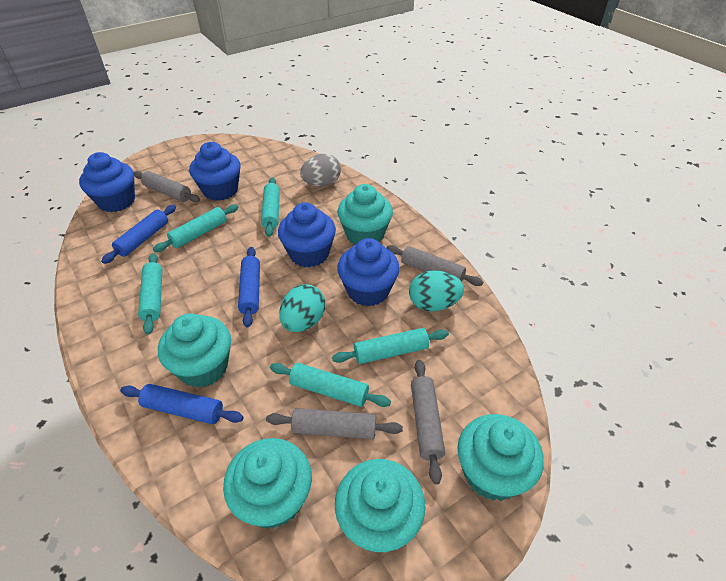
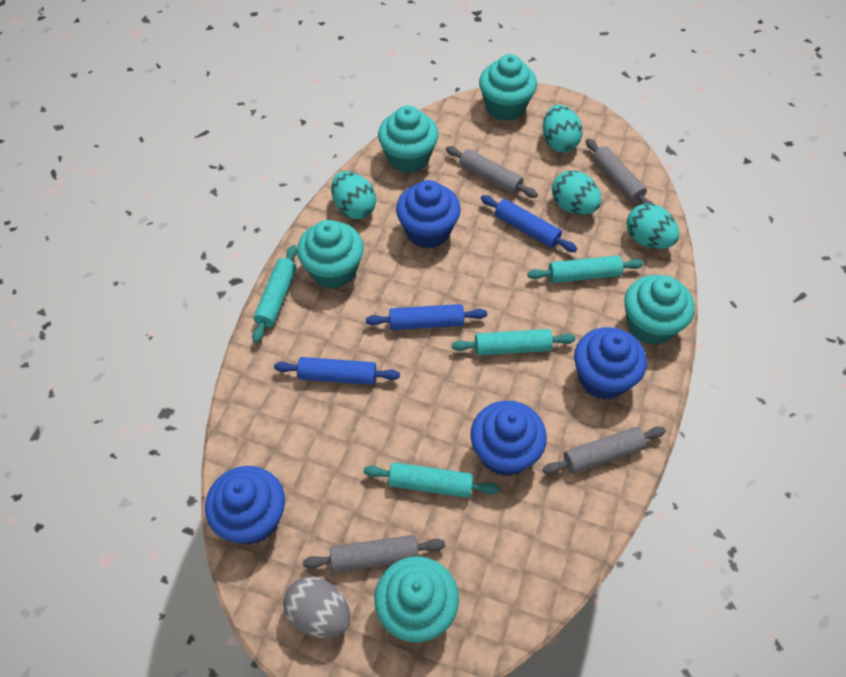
turquoise egg: [279,284,325,332] [409,270,464,311] = 2 -> [331,171,376,219] [543,105,583,152] [552,170,602,215] [626,204,679,249] = 4
turquoise rolling pin: [138,253,163,335] [153,204,238,252] [261,177,280,237] [270,363,391,407] [332,328,449,364] = 5 -> [252,245,297,343] [364,462,499,498] [452,329,575,356] [527,255,644,283] = 4

